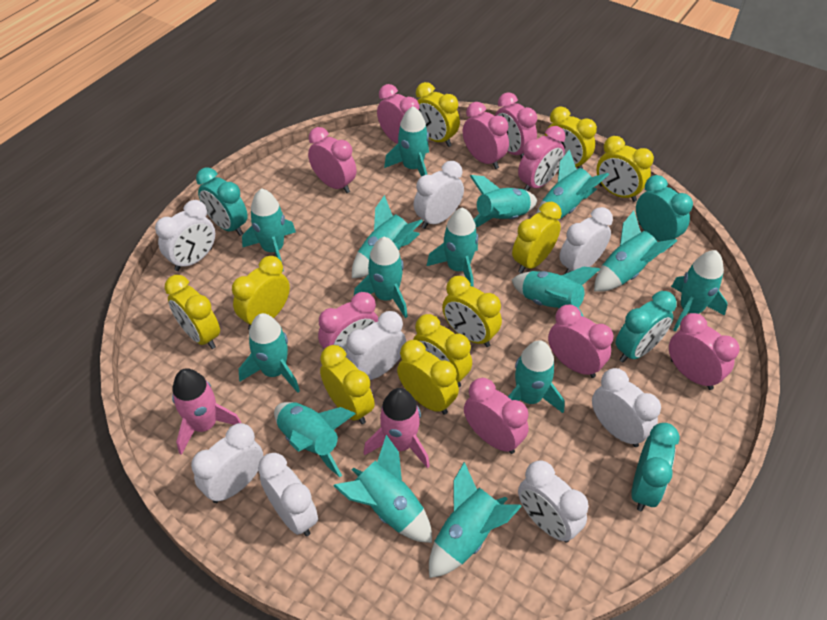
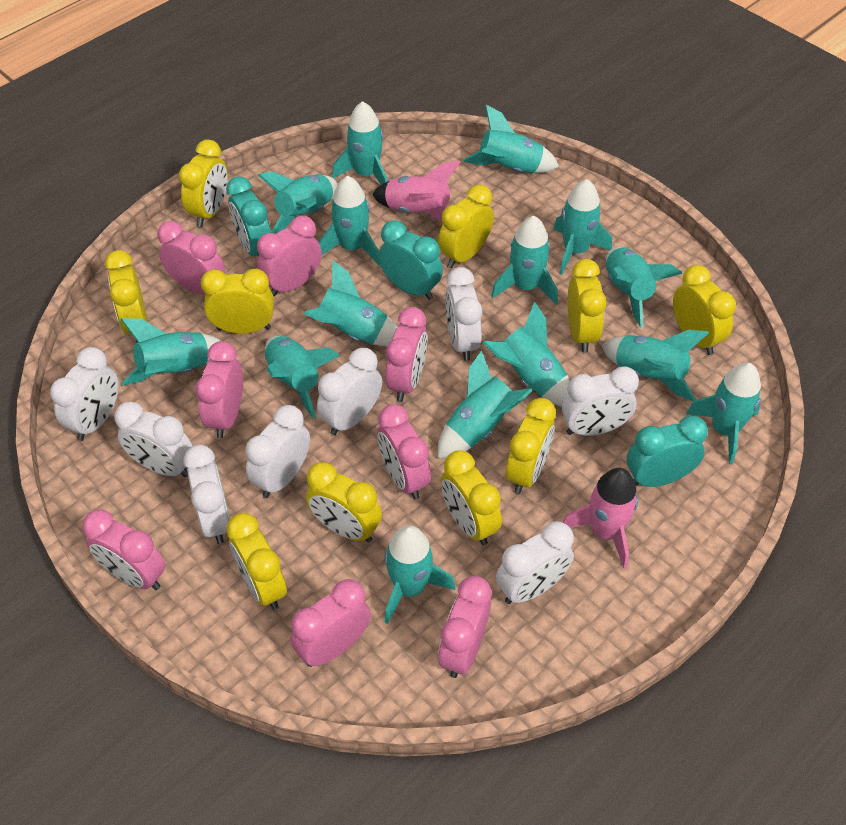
pink clock: [308,127,356,193] [318,292,378,352] [377,84,420,144] [463,102,509,169] [464,378,529,454] [495,92,537,159] [518,126,565,191] [548,305,613,378] [669,313,740,390] = 9 -> [82,509,165,590] [157,221,225,294] [195,341,243,438] [257,216,322,296] [290,579,371,667] [377,404,431,500] [386,307,427,401] [438,576,491,678] = 8
turquoise clock: [196,167,248,236] [616,291,677,363] [631,423,680,511] [636,175,693,248] = 4 -> [226,176,271,257] [379,221,443,300] [627,416,708,487] = 3

